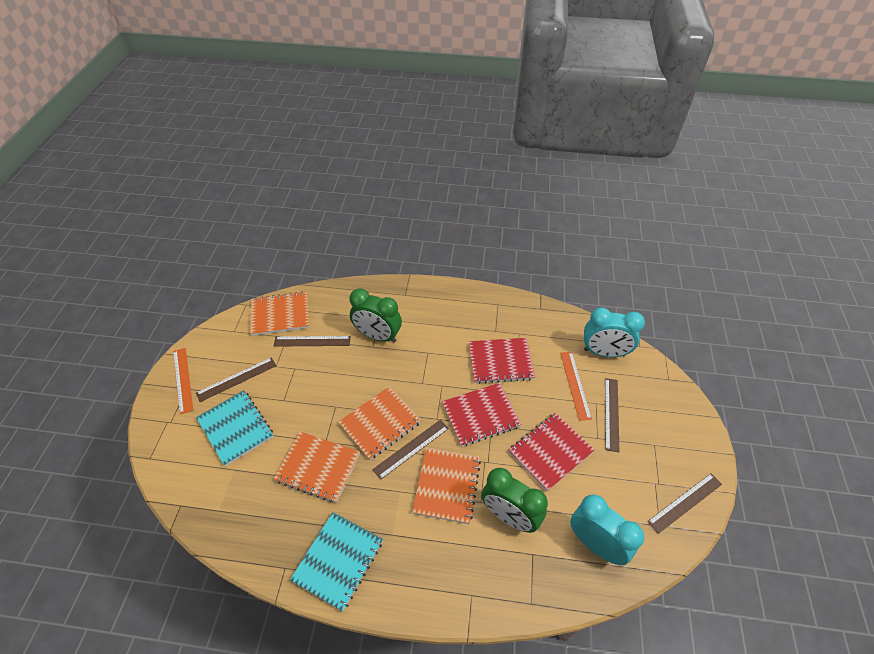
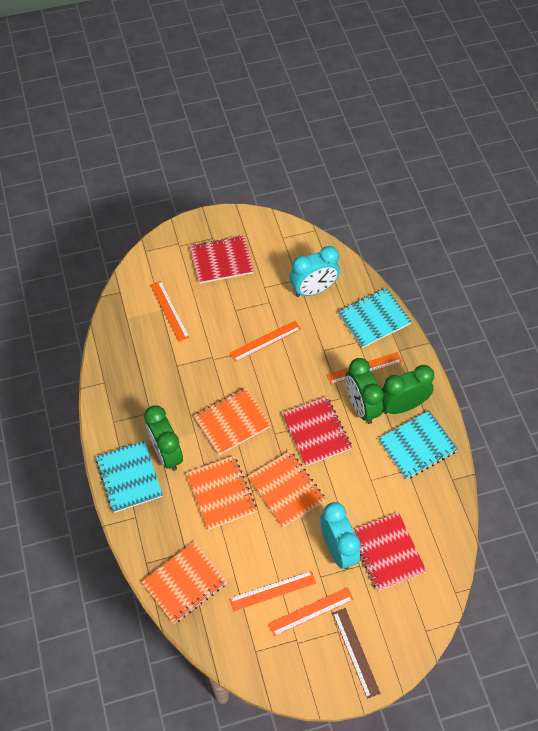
brown ruler: [196,357,276,402] [274,336,351,347] [372,420,449,480] [605,378,620,452] [647,473,722,534] = 5 -> [333,608,380,699] = 1
green clock: [350,288,402,343] [481,468,548,533] = 2 -> [144,405,183,471] [346,358,384,424] [382,365,434,414] = 3
orange ruler: [173,348,193,414] [560,352,592,421] = 2 -> [150,281,190,342] [229,571,316,611] [230,321,301,362] [268,587,354,636] [326,352,402,385] = 5
turquoise notebook: [196,390,274,466] [290,512,383,612] = 2 -> [96,441,163,513] [338,288,412,348] [378,411,458,480] = 3

